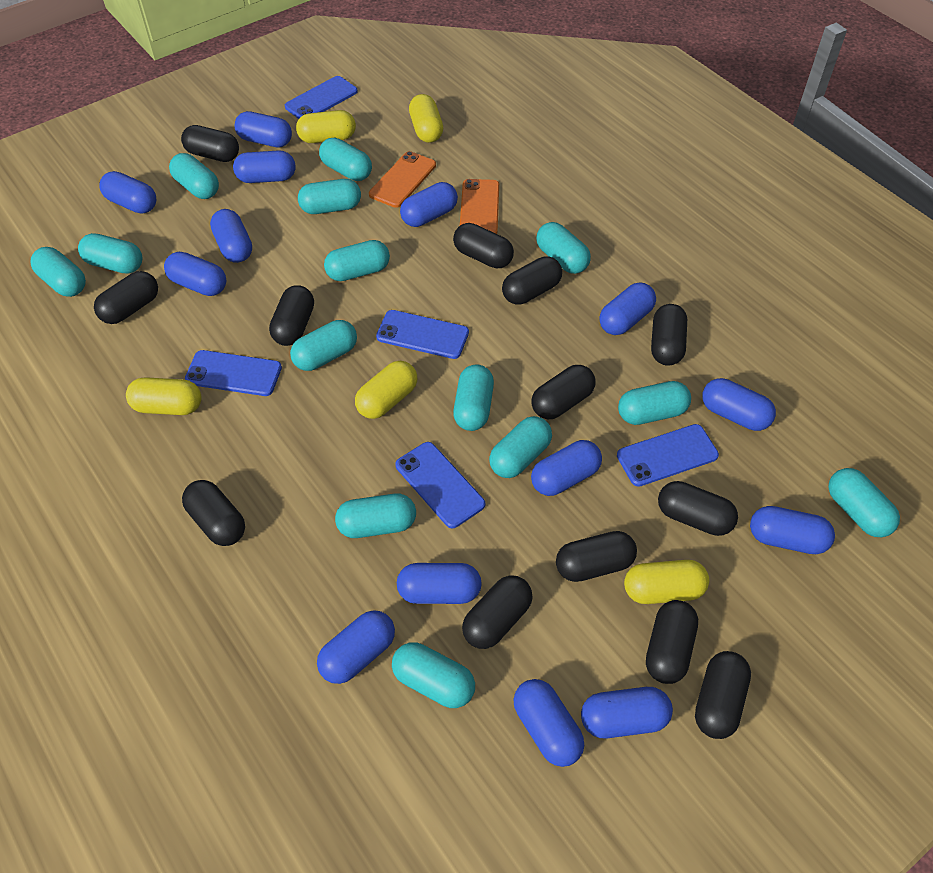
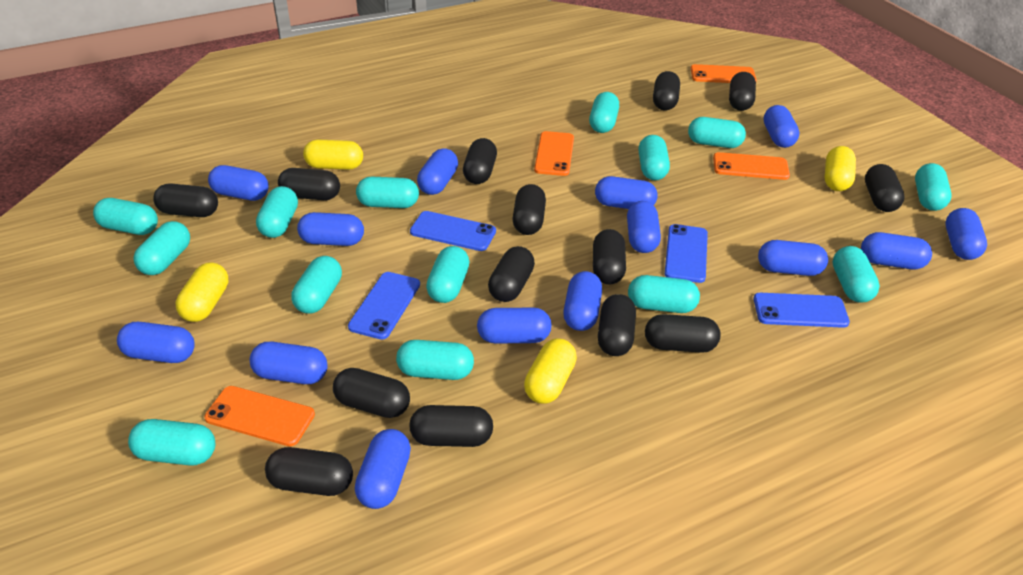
black capsule: [94,271,158,324] [181,125,239,162] [182,480,245,546] [269,286,314,346] [453,223,514,268] [462,575,533,649] [502,256,562,305] [531,365,595,419] [556,531,637,582] [646,600,698,684] [651,304,687,366] [658,481,738,536] [695,651,751,739] = 13 -> [153,183,218,217] [265,447,353,496] [278,168,340,200] [333,368,410,418] [409,405,493,447] [463,138,497,184] [488,246,535,302] [512,184,546,235] [593,229,626,285] [598,294,636,356] [645,314,721,353] [653,71,680,110] [729,72,756,111] [865,164,905,212] = 14
blue phone: [185,350,282,396] [285,76,358,119] [376,310,469,359] [395,442,485,528] [617,424,719,487] = 5 -> [348,272,420,340] [410,211,496,251] [665,224,708,283] [754,293,850,328] = 4
orange phone: [369,151,436,208] [460,179,499,234] = 2 -> [204,386,315,446] [534,131,574,176] [691,64,757,83] [713,152,790,180] = 4
yellow capsule: [126,377,202,415] [296,110,356,143] [355,361,417,419] [409,94,443,143] [624,560,709,604] = 5 -> [176,262,229,322] [303,139,363,170] [524,338,577,404] [824,146,856,191] = 4

